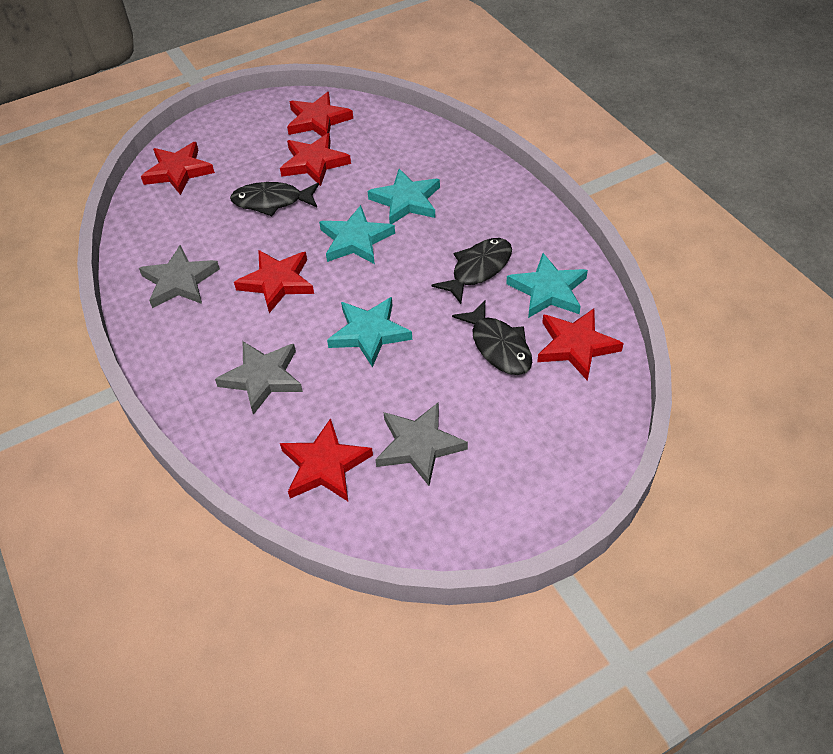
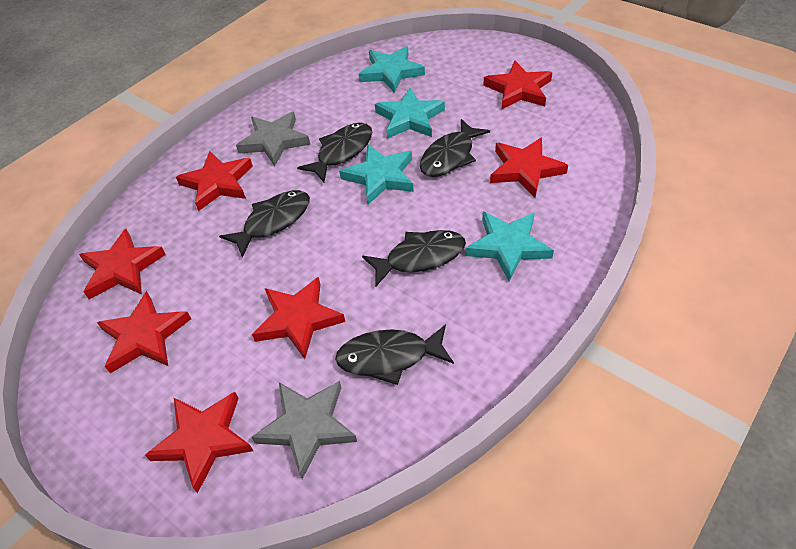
black fish: [230,182,319,216] [432,238,512,304] [452,300,532,375] = 3 -> [219,190,310,258] [297,123,372,182] [335,324,454,385] [362,230,466,286] [420,119,490,177] = 5
grey star: [139,245,220,308] [215,341,303,415] [375,402,468,486] = 3 -> [236,112,310,167] [251,381,357,479] = 2
red star: [141,142,215,195] [234,250,314,313] [280,133,351,186] [280,418,373,501] [287,92,353,136] [537,309,624,381] = 6 -> [79,229,166,299] [97,291,191,373] [145,392,253,493] [176,151,253,211] [252,277,345,359] [483,61,552,109] [490,137,568,198] = 7

